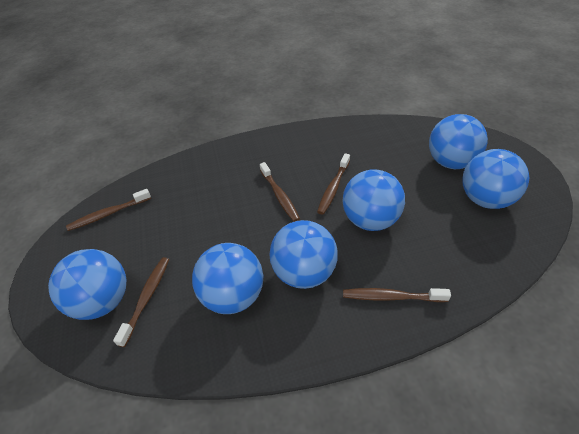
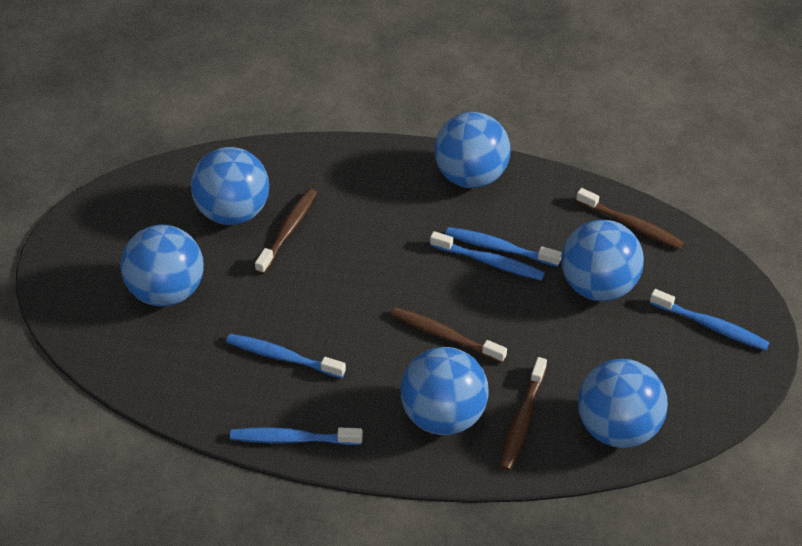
blue toothbrush: none = 0 -> [226,334,346,378] [230,427,363,445] [430,231,545,281] [445,227,562,267] [650,289,770,351] = 5
brown toothbrush: [66,189,151,231] [113,257,169,347] [260,162,300,222] [317,153,350,215] [343,288,451,302] = 5 -> [255,189,317,274] [391,307,507,363] [500,357,547,471] [576,188,684,250] = 4

